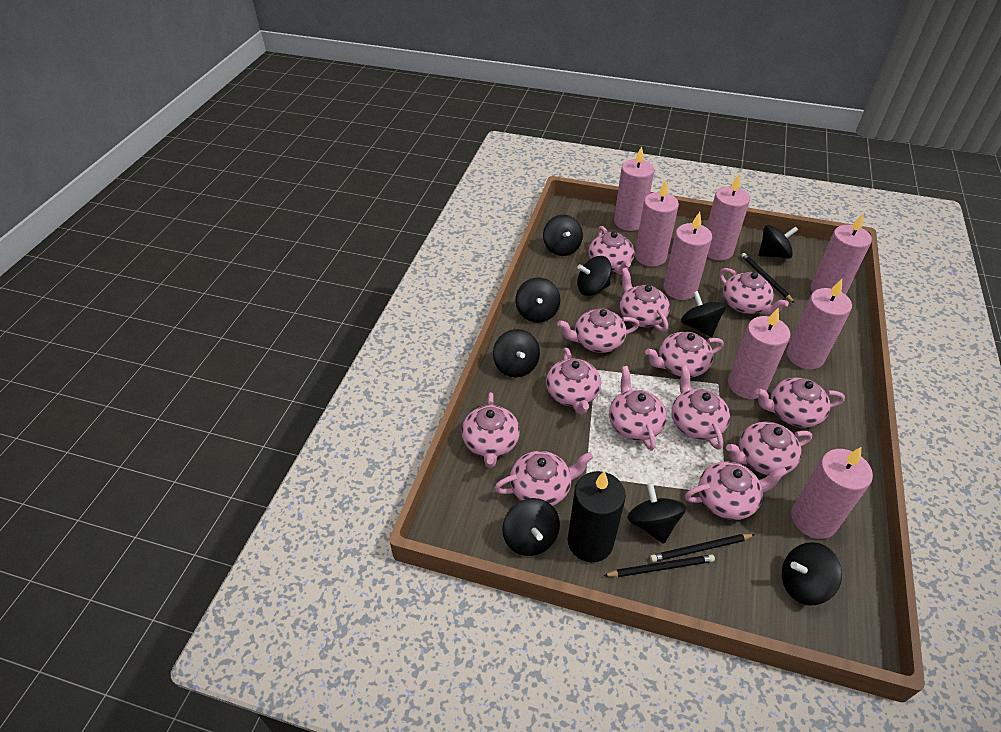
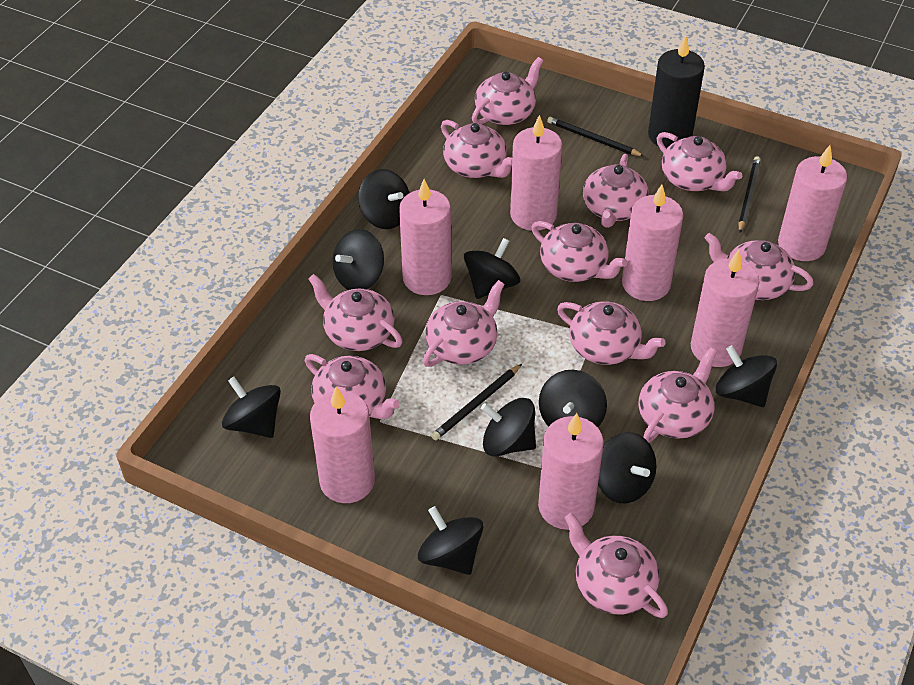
pink candle: [614,146,654,231] [635,180,679,267] [663,212,712,300] [706,175,750,260] [728,308,790,399] [787,279,852,370] [791,447,873,539] [810,213,872,295] = 8 -> [310,387,375,503] [399,179,451,295] [510,115,562,231] [538,413,604,530] [622,185,683,301] [691,250,759,367] [778,145,847,261] = 7
pink teapot: [462,392,520,468] [494,451,593,506] [546,347,601,415] [557,309,640,353] [589,226,635,275] [609,366,667,451] [620,268,670,332] [645,332,724,378] [671,365,730,450] [685,461,788,520] [719,268,789,315] [726,422,812,475] [756,378,845,428] = 13 -> [305,354,400,419] [308,274,403,351] [423,280,505,367] [441,120,512,178] [472,57,543,125] [531,221,627,282] [557,301,666,365] [564,513,668,618] [583,154,649,228] [639,347,717,442] [657,132,742,191] [705,233,814,300] = 12

